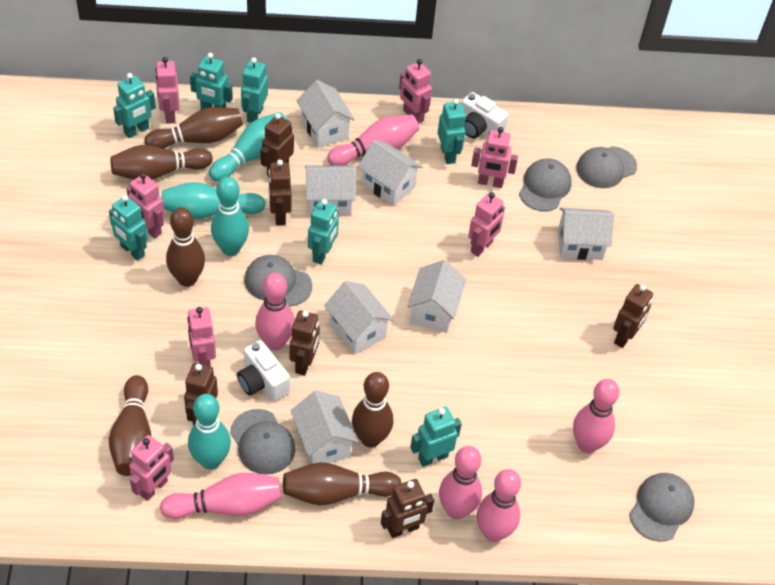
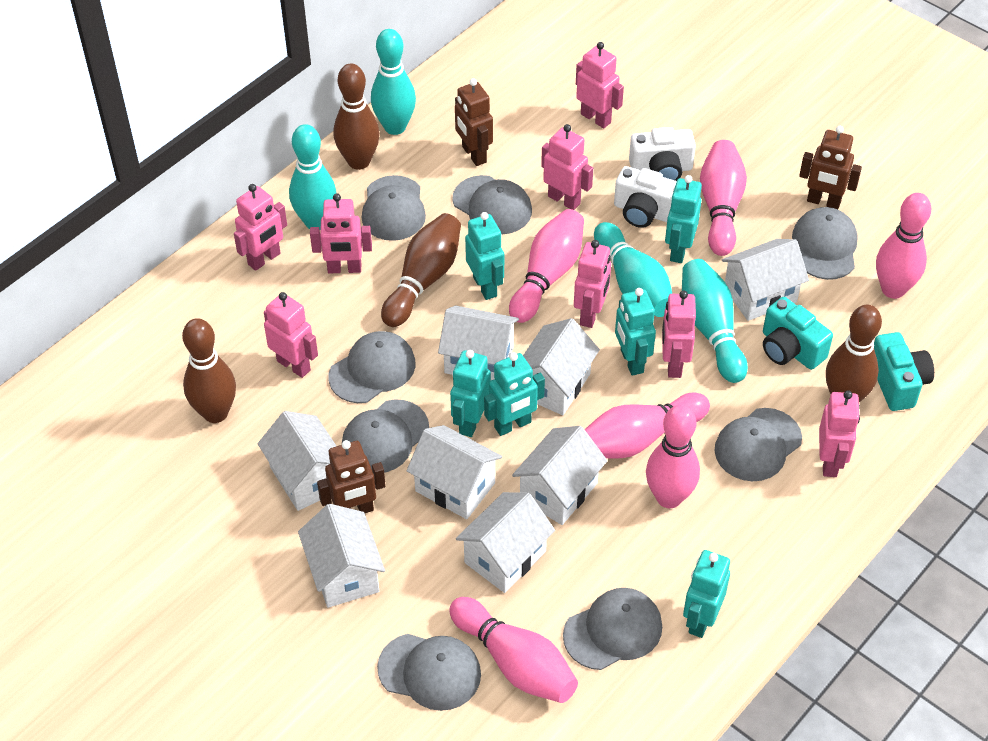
brown bowling pin: [109,375,151,476] [110,145,213,180] [145,107,243,149] [166,207,205,287] [283,462,402,505] [352,372,393,447] = 6 -> [182,318,236,423] [334,64,380,170] [381,213,461,327] [826,304,882,402] = 4
brown robot: [184,363,218,426] [260,113,294,176] [268,160,292,225] [290,310,320,376] [381,479,434,538] [613,284,653,348] = 6 -> [317,440,386,513] [455,78,493,166] [799,126,862,209] = 3
grey cap: [230,409,295,475] [244,255,312,306] [519,158,572,211] [576,146,637,188] [629,473,695,542] = 5 -> [328,331,416,403] [342,400,429,473] [362,175,426,241] [377,634,481,711] [452,175,532,235] [563,588,662,670] [714,408,802,481] [792,207,858,280] = 8
pink robot: [127,173,165,238] [129,435,174,501] [155,57,179,124] [187,307,216,367] [399,59,432,124] [468,192,505,257] [471,127,518,188] = 7 -> [234,184,287,271] [264,292,318,378] [310,193,372,273] [541,124,593,210] [574,240,611,328] [576,42,624,128] [662,291,696,378] [819,390,860,477] = 8
turquoise camera: none = 0 -> [763,297,833,370] [874,332,934,411] = 2
turquoise robot: [109,195,148,261] [113,73,156,138] [190,53,233,110] [241,57,268,123] [308,199,339,265] [410,407,462,467] [438,99,466,164] = 7 -> [450,350,491,437] [465,212,504,300] [484,352,545,436] [615,288,656,376] [665,175,702,263] [683,550,730,638] = 6
white house: [291,390,358,464] [296,80,355,148] [305,165,355,215] [324,281,394,354] [358,140,423,206] [407,260,466,333] [558,208,614,260] = 7 -> [258,411,336,511] [298,504,385,608] [406,425,502,519] [438,305,519,380] [456,492,555,593] [512,426,607,525] [523,318,600,415] [722,239,809,321] = 8

